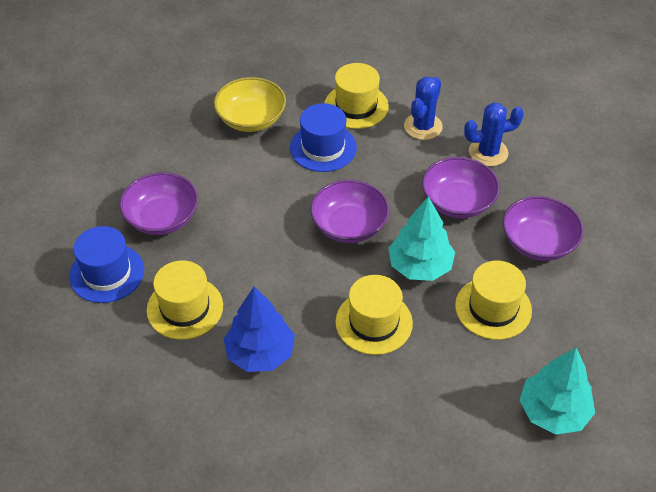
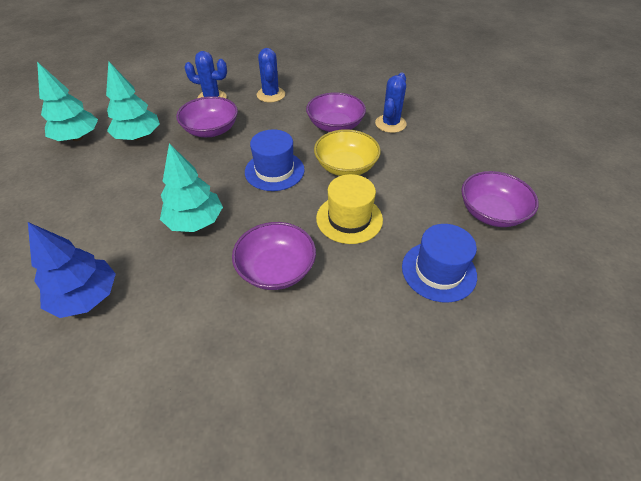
blue cactus: [404,77,443,140] [464,102,524,166] = 2 -> [184,51,227,98] [257,48,285,102] [375,73,407,133] = 3
turquoise tree: [388,196,455,281] [519,348,595,435] = 2 -> [37,62,98,141] [106,61,160,140] [160,143,223,232] = 3
yellow hat: [147,260,223,340] [325,63,389,129] [335,275,413,355] [455,261,532,340] = 4 -> [316,174,383,244] = 1

